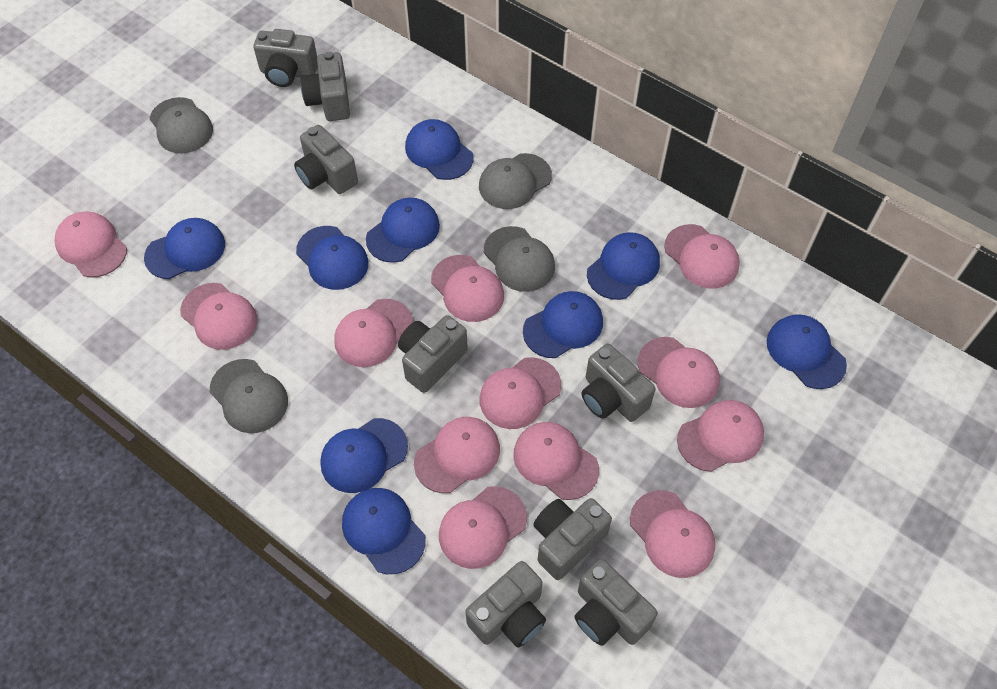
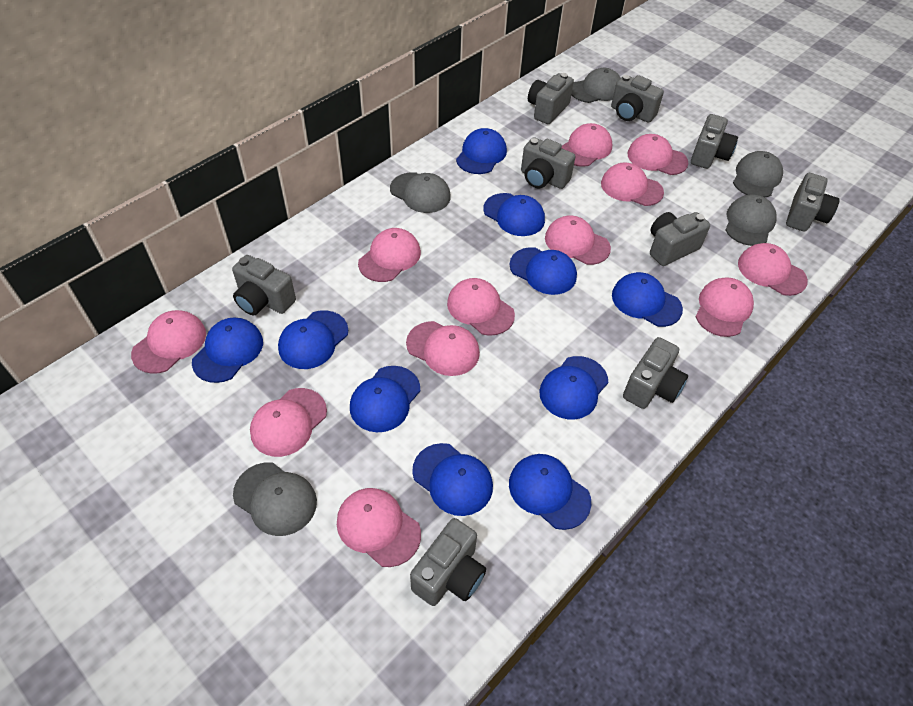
blue cap: [144,218,225,279] [296,226,369,290] [320,418,408,493] [342,488,426,574] [366,198,440,263] [405,119,474,180] [523,291,603,358] [587,232,660,300] [767,314,847,389] = 9 -> [192,318,263,383] [278,310,348,369] [350,366,420,432] [412,443,493,516] [456,128,507,174] [483,193,545,236] [509,247,577,295] [509,454,591,530] [539,356,608,419] [612,272,683,327] = 10
grey camera: [253,29,318,87] [294,125,358,194] [301,51,350,121] [398,315,468,393] [465,561,546,648] [534,498,612,580] [575,559,658,646] [582,344,655,422] = 8 -> [232,255,296,315] [410,518,486,606] [521,137,576,189] [528,73,574,124] [611,75,664,123] [623,337,688,409] [650,212,710,266] [691,114,738,169] [786,173,840,232] = 9
grey cap: [149,97,213,153] [210,359,288,433] [479,153,552,209] [484,226,555,292] = 4 -> [233,462,317,536] [390,172,451,213] [571,68,621,103] [725,194,777,246] [733,151,783,198] = 5

